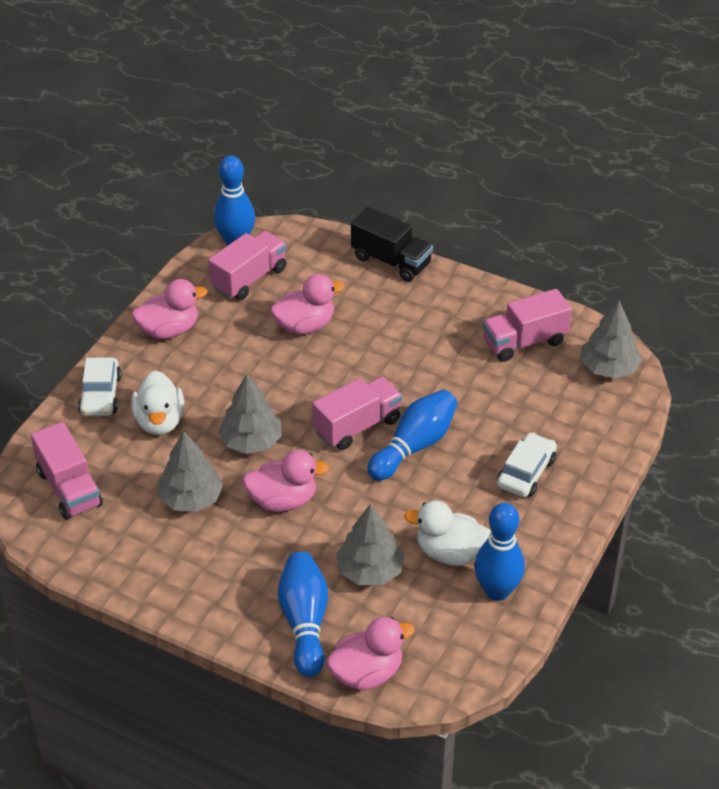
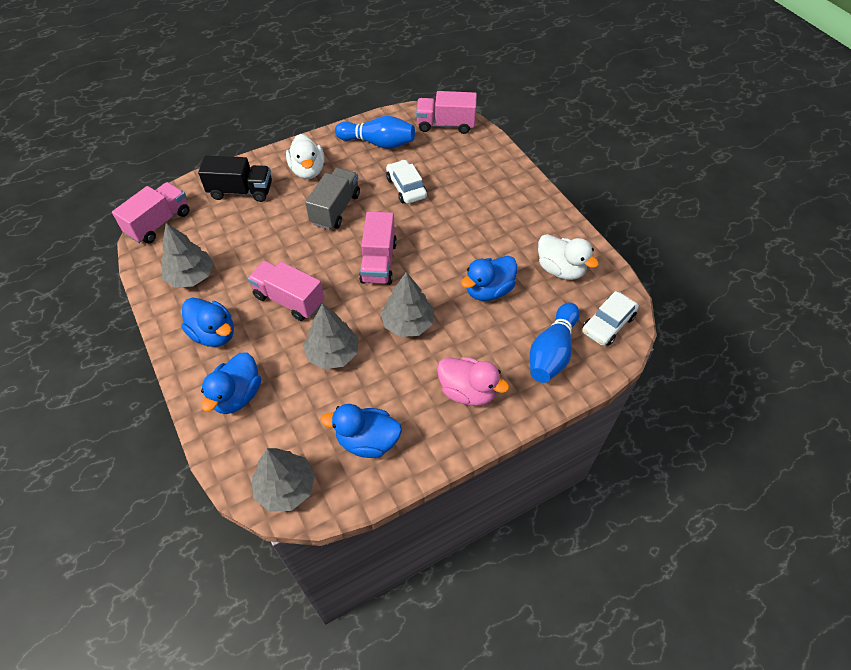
blue bowling pin: [214,156,255,246] [278,552,328,677] [367,390,458,481] [474,503,525,601] = 4 -> [335,116,415,149] [530,303,580,383] = 2
blue duck: none = 0 -> [182,297,234,347] [201,352,261,414] [321,404,402,458] [461,256,517,301] = 4
grey truck: none = 0 -> [305,168,360,230] = 1
pink duck: [132,279,208,339] [243,450,329,512] [270,274,344,334] [326,617,415,691] = 4 -> [437,357,509,406] = 1

